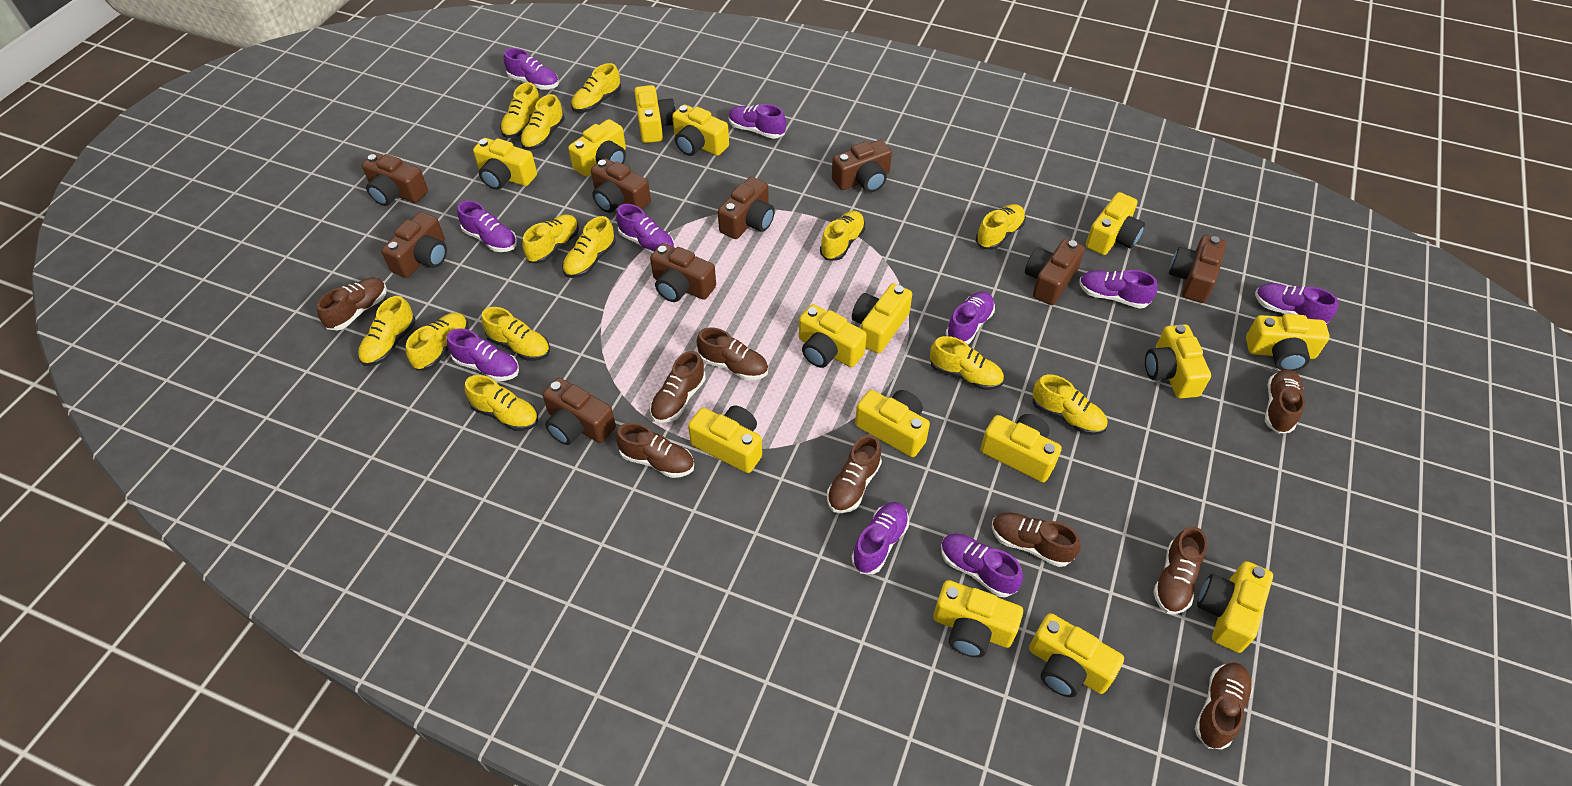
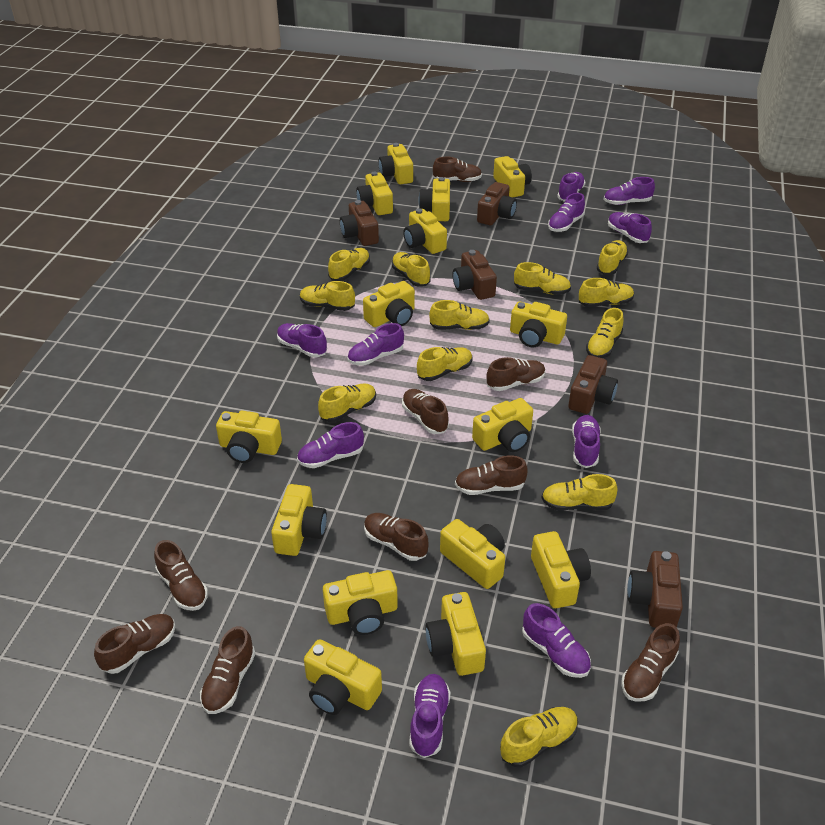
brown camera: [362,153,428,206] [381,212,447,278] [542,378,616,445] [591,158,651,213] [650,243,716,302] [718,177,775,239] [832,140,892,192] [1025,239,1085,305] [1169,235,1226,303] = 9 -> [340,200,379,246] [453,250,497,300] [477,182,517,225] [568,355,618,414] [627,551,683,628] = 5
yellow shoe: [358,296,416,366] [406,313,469,370] [465,375,538,431] [481,307,550,361] [500,82,540,138] [520,94,565,150] [522,214,579,264] [562,216,616,278] [571,63,621,113] [820,211,865,261] [930,336,1004,390] [976,204,1026,250] [1032,374,1108,435] = 13 -> [300,281,355,311] [318,383,376,422] [328,248,370,281] [392,252,431,286] [417,347,473,381] [429,300,490,330] [500,707,578,767] [514,262,571,295] [541,474,618,511] [579,278,634,307] [586,308,623,358] [597,240,628,275] = 12

